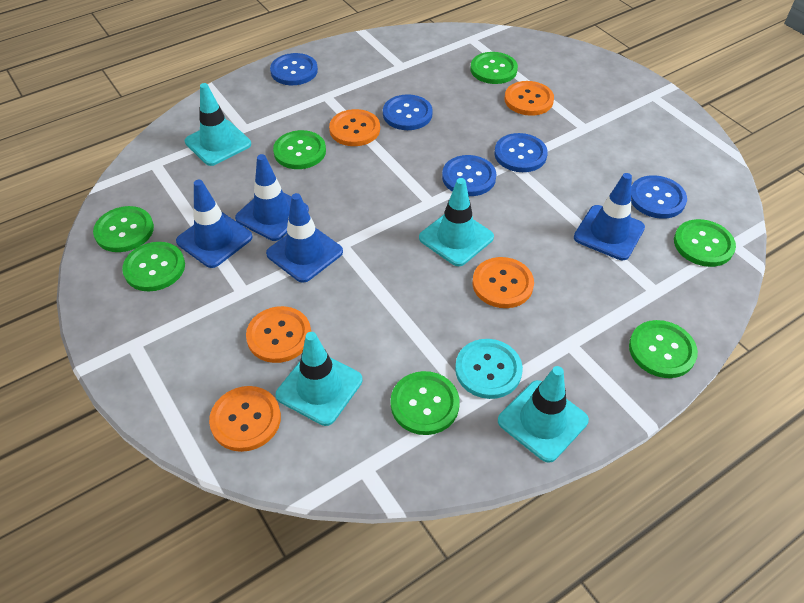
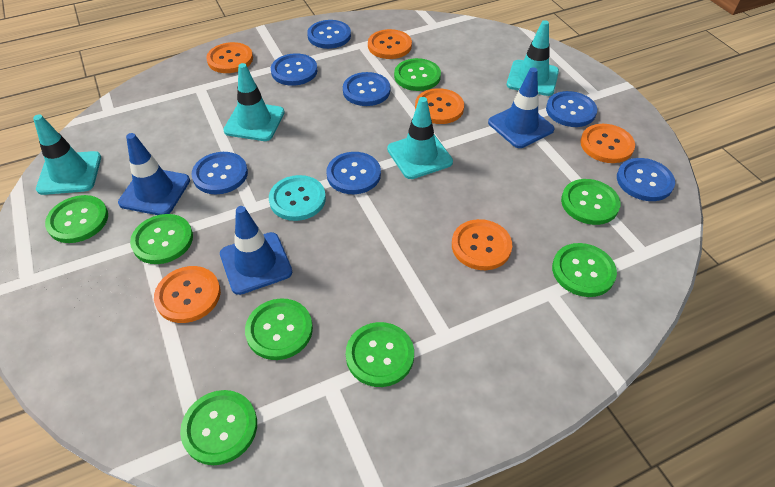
blue button: [270,53,318,85] [383,94,433,130] [442,155,496,196] [494,133,548,172] [631,175,687,219] = 5 -> [192,152,248,194] [271,53,318,86] [307,20,351,49] [326,152,381,194] [343,72,390,106] [546,91,597,127] [617,158,675,201] = 7
blue traffic cone: [176,180,253,268] [235,154,309,241] [266,193,343,283] [574,173,645,260] = 4 -> [118,133,190,215] [220,206,292,295] [488,67,555,148] = 3
green button: [93,206,154,252] [122,242,185,291] [273,130,326,169] [391,371,460,435] [470,52,518,84] [629,320,698,378] [674,219,736,267] = 7 -> [45,195,108,243] [130,214,193,264] [180,390,257,465] [245,298,313,360] [346,322,414,387] [394,58,441,91] [552,243,617,297] [561,179,620,225] = 8
orange button: [209,386,281,452] [246,306,311,363] [329,109,380,146] [473,257,534,308] [505,81,554,116] = 5 -> [154,266,221,323] [206,42,253,73] [368,29,412,59] [415,88,464,124] [452,219,512,270] [580,124,635,163] = 6

